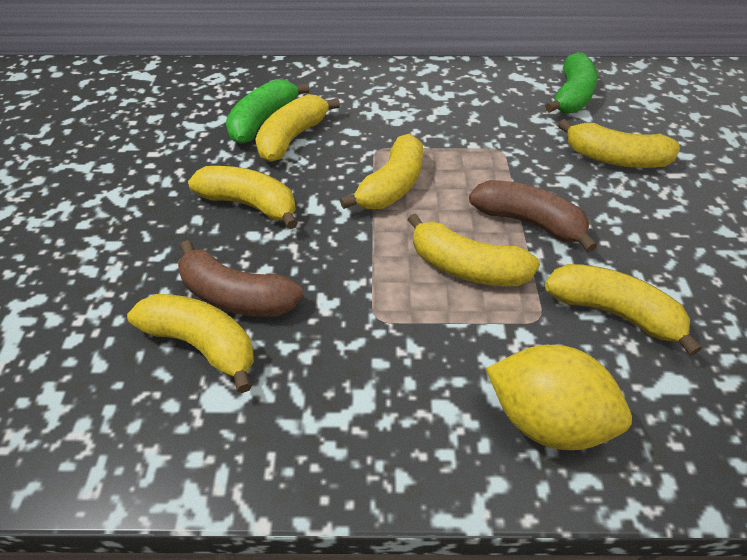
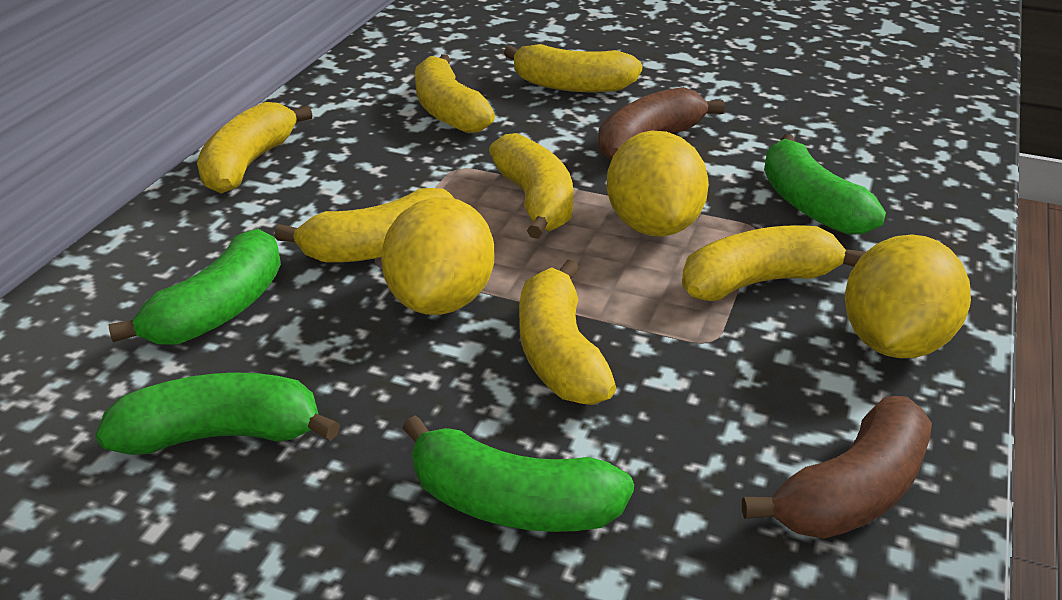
green banana: [226,79,309,144] [545,52,598,114] = 2 -> [95,372,340,455] [108,229,281,345] [402,415,634,532] [764,134,886,235] = 4
yellow lemon: [486,345,632,450] = 1 -> [381,197,494,315] [607,131,709,237] [845,234,971,358] = 3

